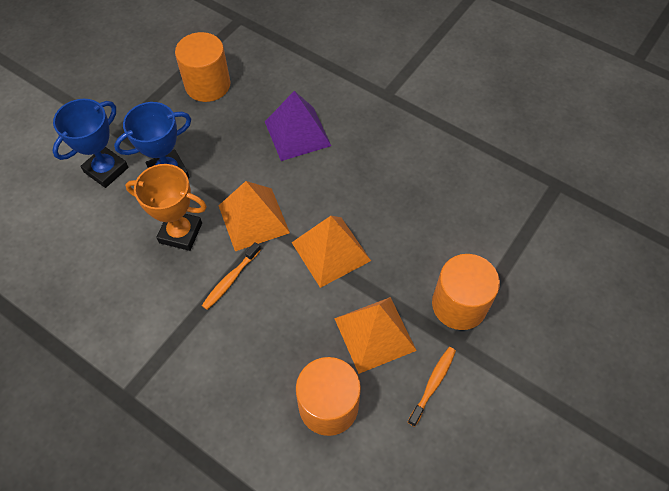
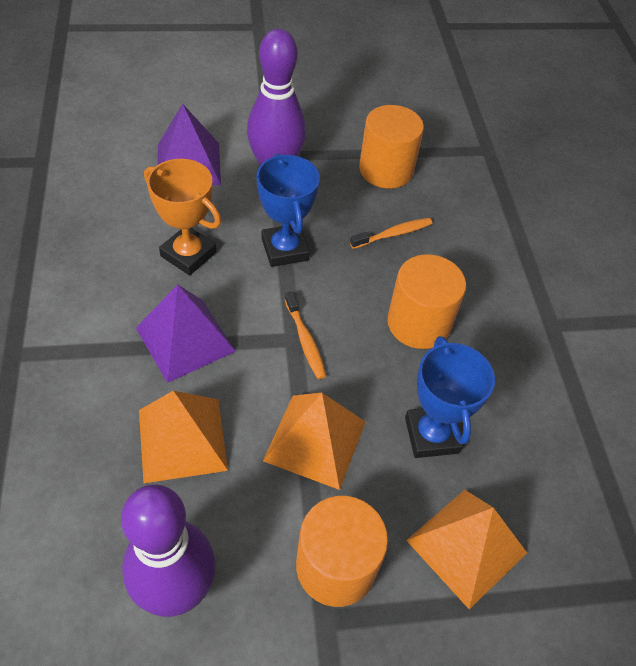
purple bowling pin: none = 0 -> [121,484,216,617] [247,29,306,165] = 2
purple pyramid: [265,91,331,161] = 1 -> [136,284,236,383] [157,104,221,185] = 2

